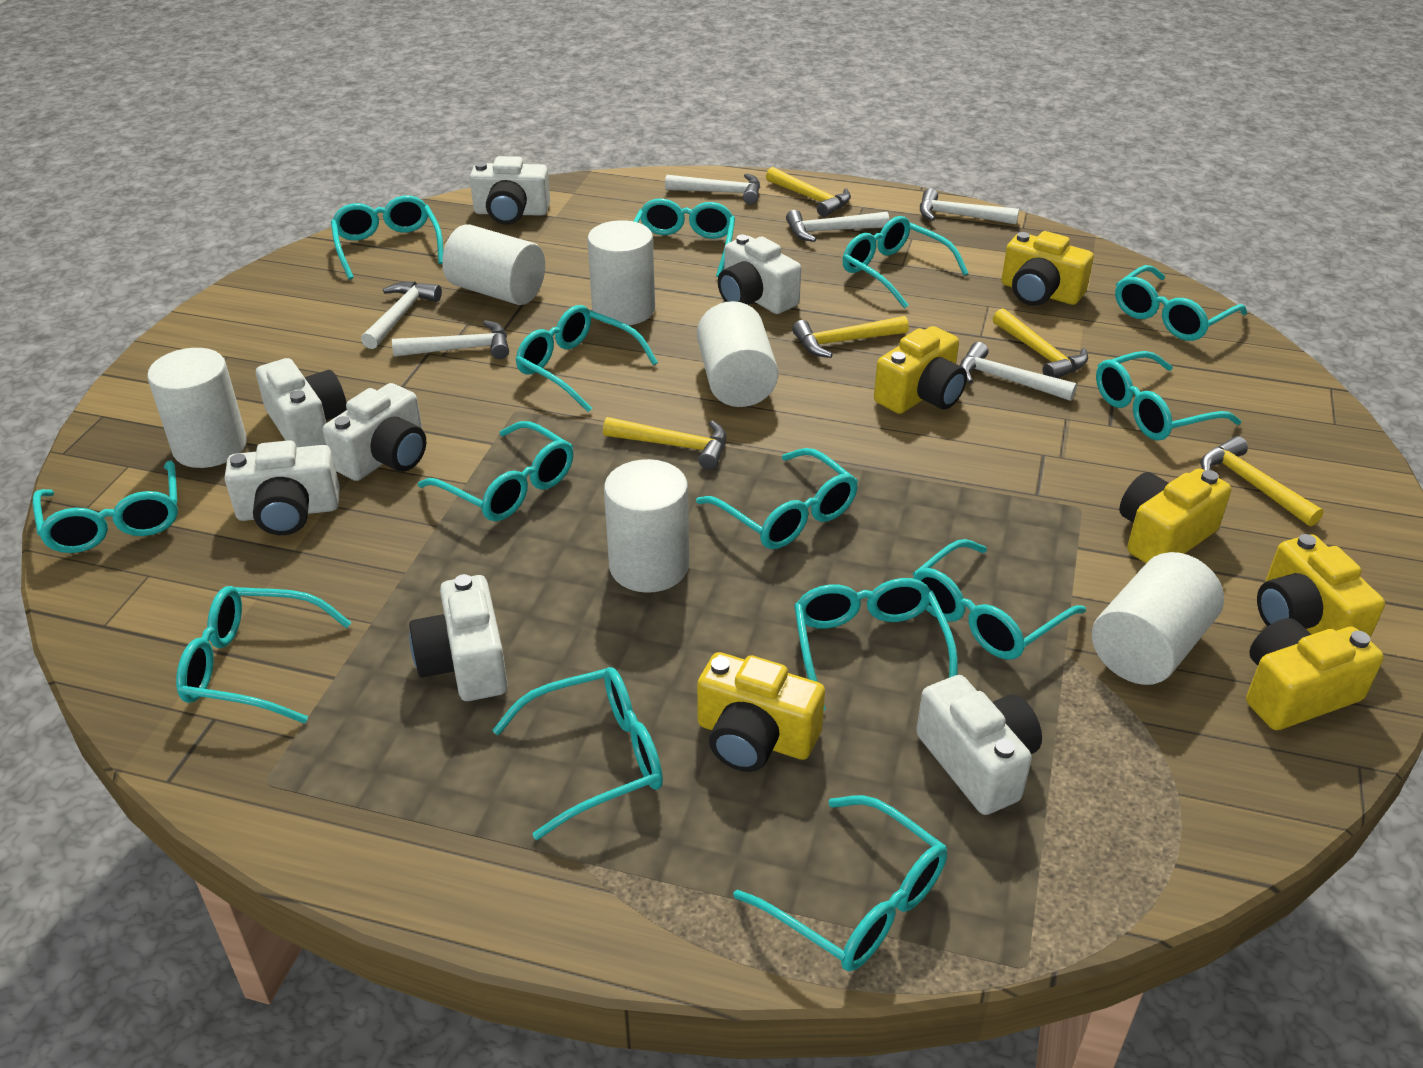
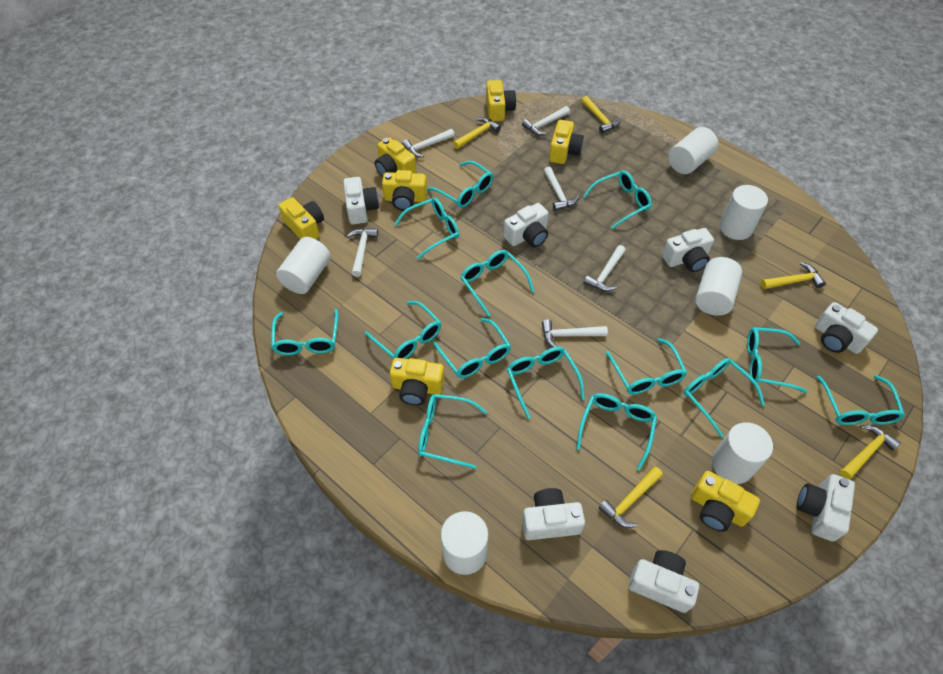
yellow camera: [697,652,825,772] [874,326,967,414] [1001,231,1094,306] [1119,468,1231,563] [1246,618,1384,730] [1257,534,1385,638] = 6 -> [278,197,324,239] [375,137,417,177] [382,170,427,211] [390,358,444,406] [486,80,516,121] [549,120,584,164] [691,471,760,532] = 7

